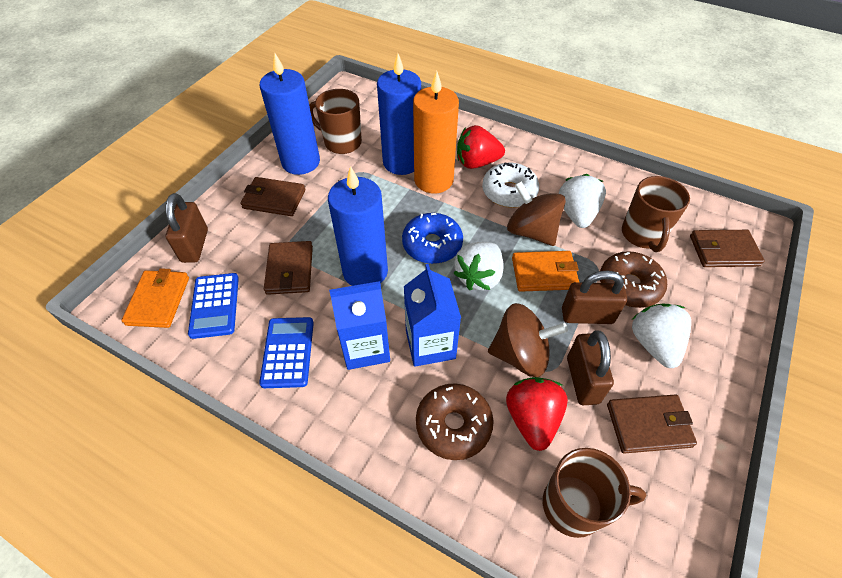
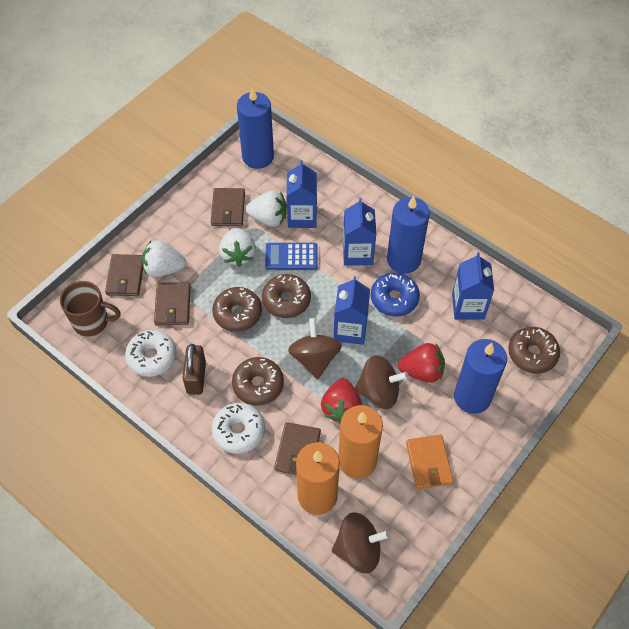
blue calculator: [188,273,239,339] [259,317,314,388] = 2 -> [265,243,318,270] = 1
blue carton: [329,281,390,370] [404,264,461,367] = 2 -> [286,160,317,228] [333,276,370,345] [343,198,376,266] [452,252,494,319] = 4
brown donut: [416,383,494,460] [600,251,667,308] = 2 -> [212,287,262,332] [232,357,284,406] [262,274,311,318] [508,327,560,374] = 4
brown mug: [309,89,362,154] [543,448,647,538] [622,176,690,252] = 3 -> [60,281,121,337] = 1
brown padlock: [166,193,208,263] [562,270,627,324] [567,330,614,405] = 3 -> [183,344,206,395] = 1
brown spinning top: [488,303,568,377] [507,181,566,246] = 2 -> [288,318,342,379] [332,512,390,573] [355,355,409,409] = 3
orange candle: [413,71,459,193] = 1 -> [296,442,340,515] [338,405,383,479] = 2
orange wallet: [121,268,189,328] [512,251,579,292] = 2 -> [406,435,454,489] = 1
white donut: [482,162,539,208] = 1 -> [125,330,177,377] [212,403,265,454] = 2

